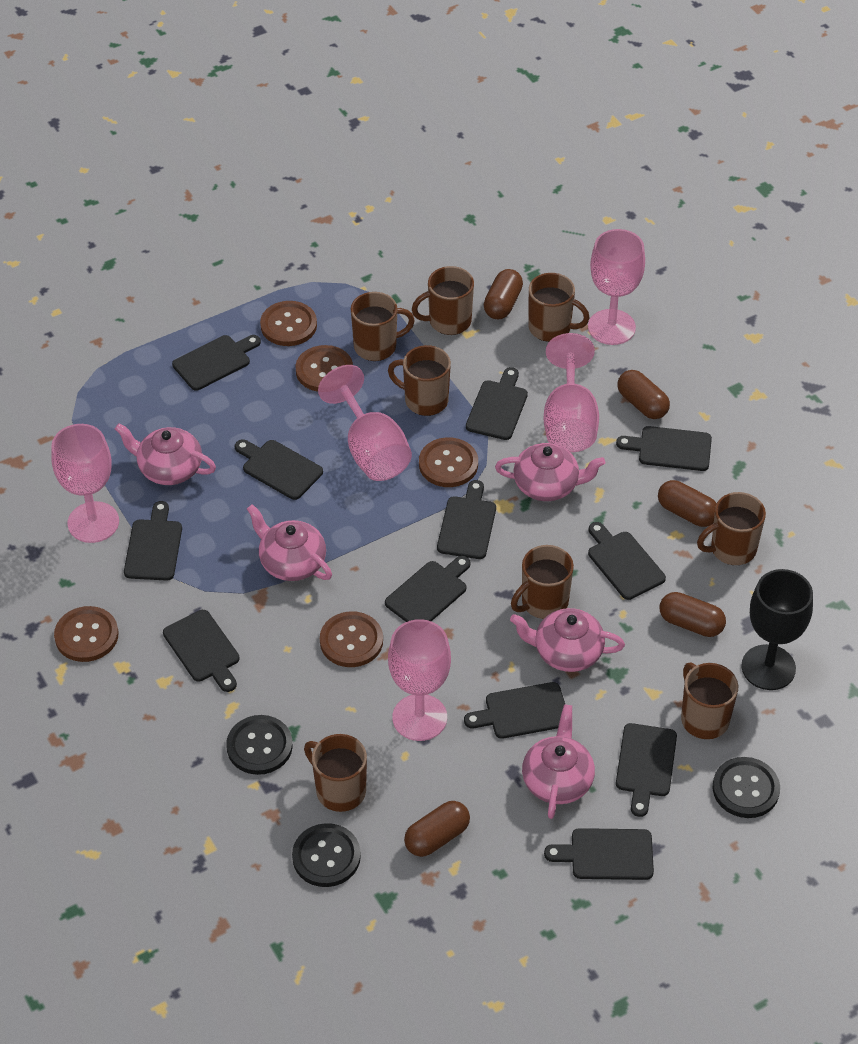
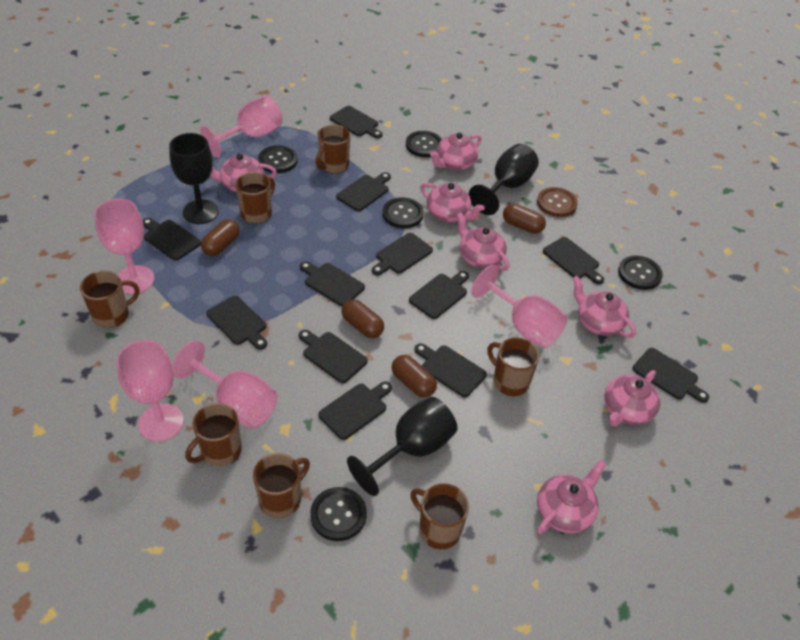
black button: [226,715,293,775] [292,823,361,887] [713,757,780,818] = 3 -> [258,145,298,173] [310,487,367,541] [382,197,424,228] [406,131,442,157] [618,255,663,290] = 5
black goblet: [741,569,813,690] = 1 -> [169,133,219,224] [347,397,457,496] [469,144,539,215] = 3
brown button: [54,606,118,662] [260,301,317,346] [295,345,353,392] [320,611,383,667] [419,437,478,487] = 5 -> [537,187,578,217] = 1
brown capsule: [404,801,470,857] [484,269,523,319] [617,370,670,419] [658,480,717,527] [659,592,726,637] = 5 -> [201,219,240,256] [342,299,384,338] [392,355,437,398] [503,204,546,234] = 4
brown mug: [304,734,367,812] [351,292,415,361] [388,345,451,416] [412,266,474,335] [511,545,574,619] [529,273,590,342] [681,662,738,739] [697,492,766,565] = 8 -> [80,271,139,328] [185,403,242,466] [235,172,275,224] [253,453,310,518] [316,125,350,174] [410,483,469,549] [487,338,539,396] = 7
pink teapot: [115,423,216,485] [247,504,332,581] [495,443,605,501] [510,608,625,672] [522,704,595,819] = 5 -> [210,153,277,192] [420,183,485,222] [430,132,482,170] [457,212,510,271] [537,460,606,534] [572,276,636,338] [604,370,660,426] = 7

